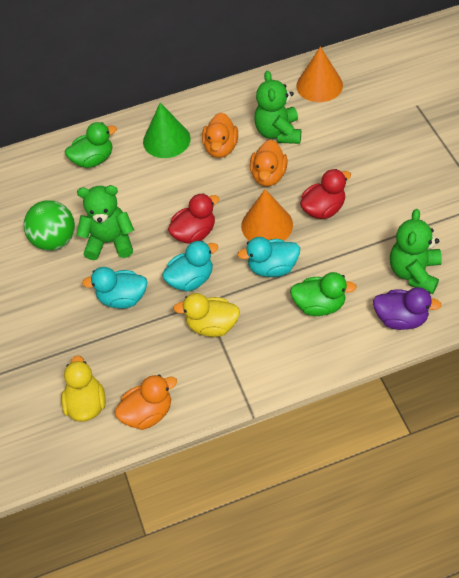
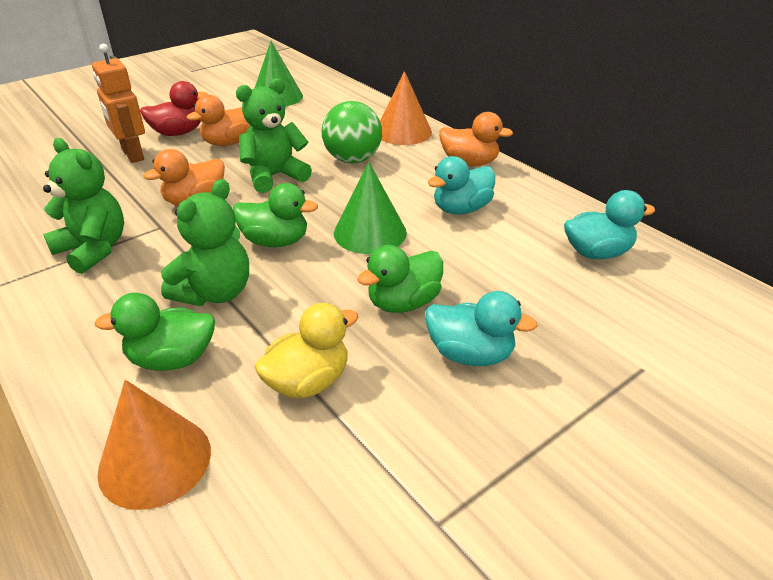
green cone: [143,103,191,158] = 1 -> [255,41,303,107] [334,162,407,254] = 2
green duck: [65,122,117,168] [290,272,357,316] = 2 -> [95,293,215,371] [233,183,318,247] [357,245,443,313] = 3
orange robot: none = 0 -> [92,44,145,163] = 1
purple duck: [373,287,442,330] = 1 -> none = 0
red duck: [168,193,219,244] [300,169,351,219] = 2 -> [140,81,209,136] = 1
yellow duck: [61,355,106,422] [173,293,240,337] = 2 -> [255,303,358,399] = 1

